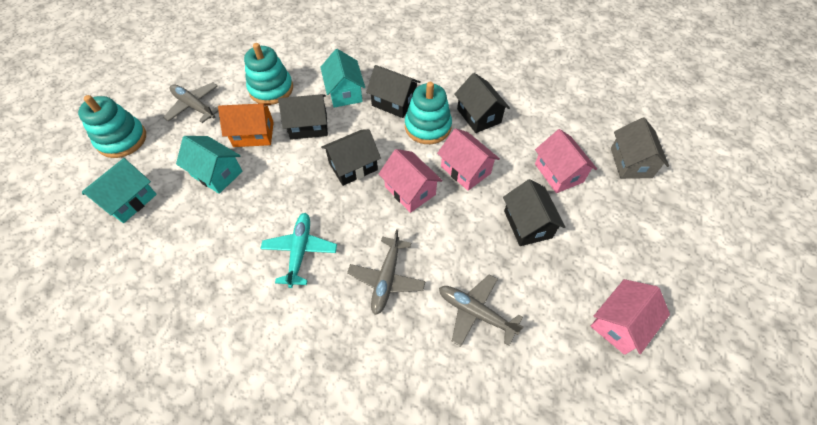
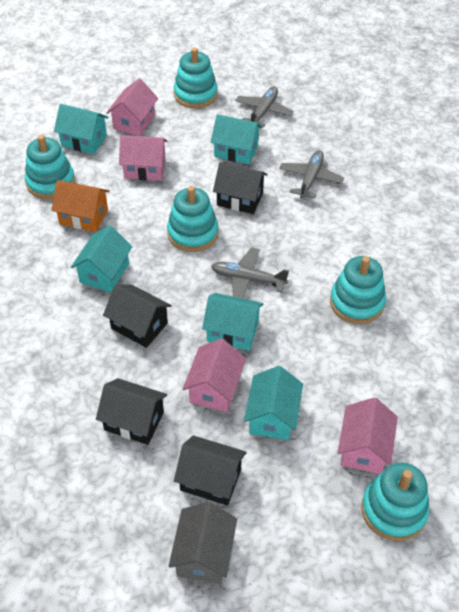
black house: [278,94,328,140] [321,129,381,186] [366,65,421,118] [455,73,510,133] [503,179,565,246] = 5 -> [96,378,167,445] [103,284,172,348] [174,435,247,506] [213,162,268,214] = 4
turquoise house: [82,158,157,223] [176,136,243,194] [320,49,365,107] = 3 -> [54,104,109,154] [71,225,133,293] [202,293,263,351] [211,114,262,164] [244,366,303,440] = 5
turquoise plane: [260,213,337,288] = 1 -> none = 0
turquoise stacking toy: [78,95,146,158] [244,43,293,105] [405,82,452,144] = 3 -> [25,135,75,199] [167,186,218,252] [174,47,218,108] [330,256,386,324] [362,463,429,541] = 5

